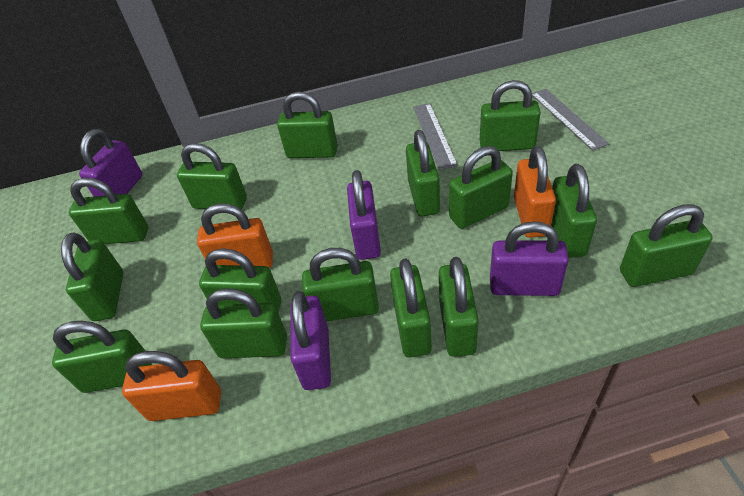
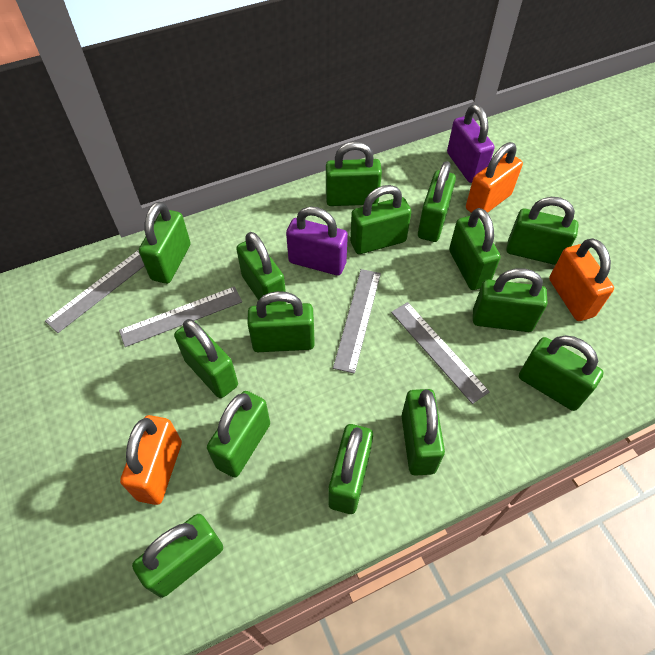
grey ruler: [413,103,458,170] [532,89,609,151] = 2 -> [45,250,144,333] [119,286,242,347] [333,269,381,374] [391,302,490,404] = 4
purple padlock: [79,129,143,197] [290,291,331,390] [347,170,381,260] [490,221,569,296] = 4 -> [286,206,348,276] [447,104,495,183] = 2

